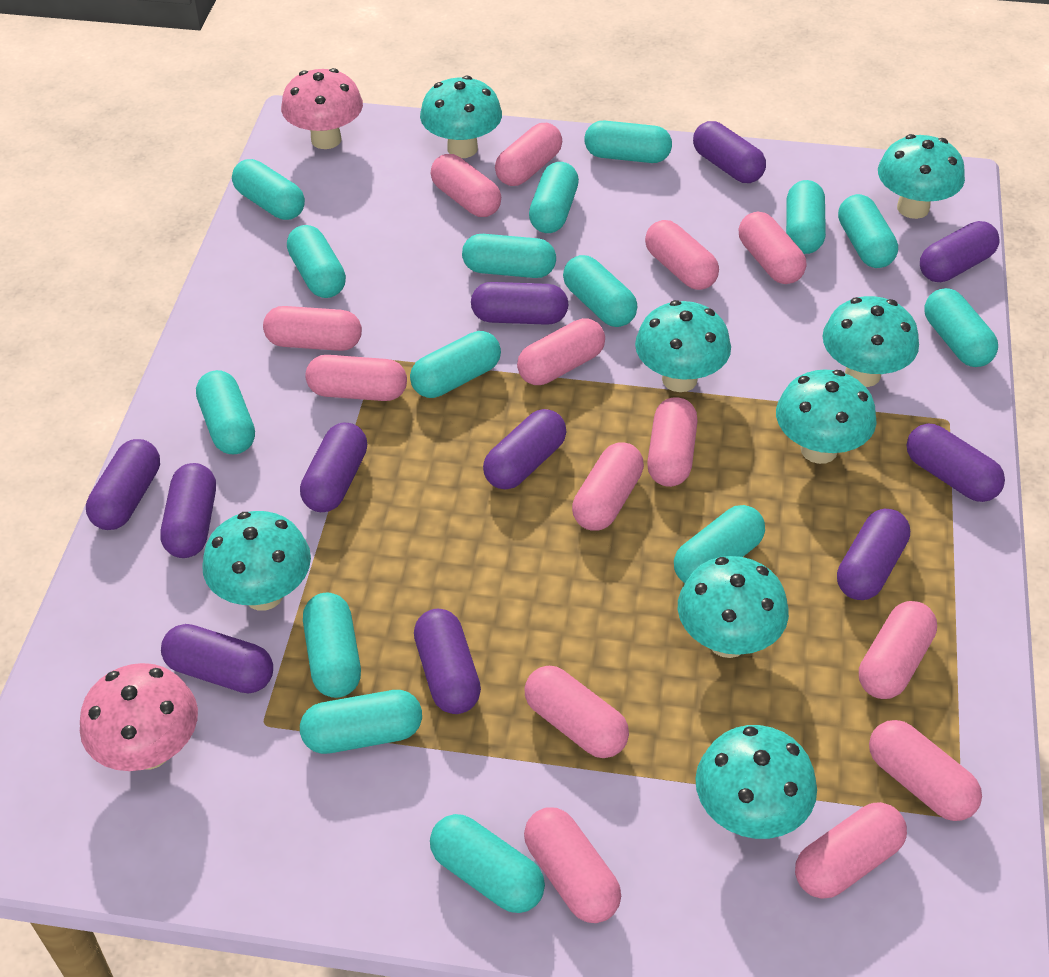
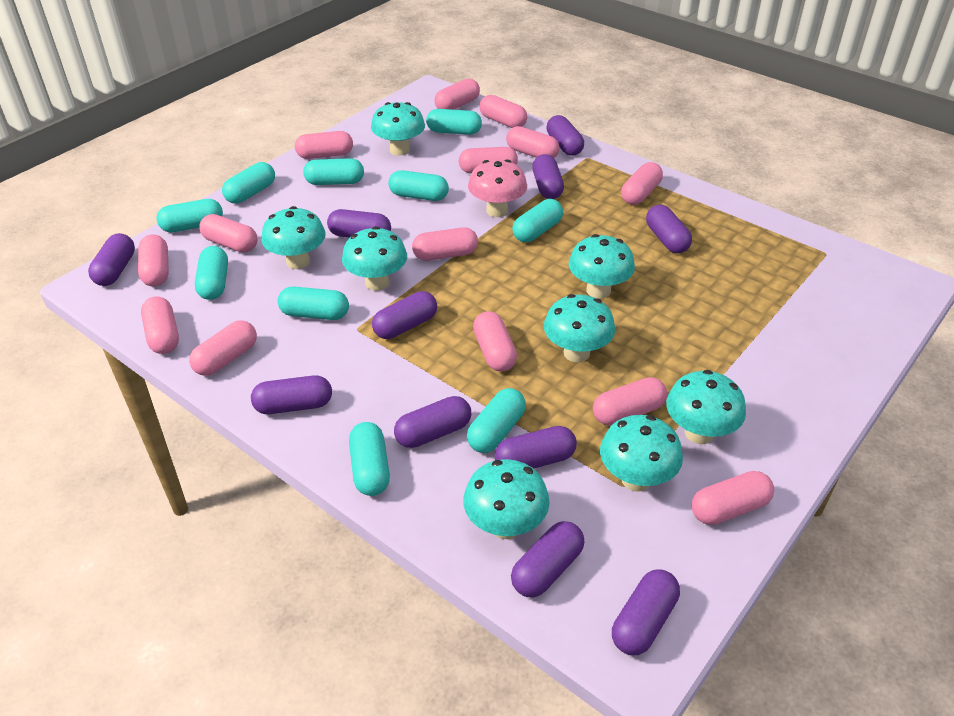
pink mushroom: [80,663,198,771] [281,68,363,149] = 2 -> [468,159,527,217] = 1
turquoise capsule: [196,370,255,454] [232,159,305,220] [287,225,346,298] [300,690,422,754] [303,592,361,698] [410,331,501,398] [430,814,545,913] [462,234,556,278] [529,162,579,233] [563,255,638,327] [585,120,672,163] [674,505,765,583] [786,180,826,254] [838,194,898,268] [924,288,998,367] = 15 -> [156,199,223,232] [195,246,228,300] [222,162,275,204] [278,286,349,320] [303,158,364,185] [349,422,390,496] [388,170,449,201] [426,109,482,135] [467,388,526,453] [512,199,563,242] = 10

